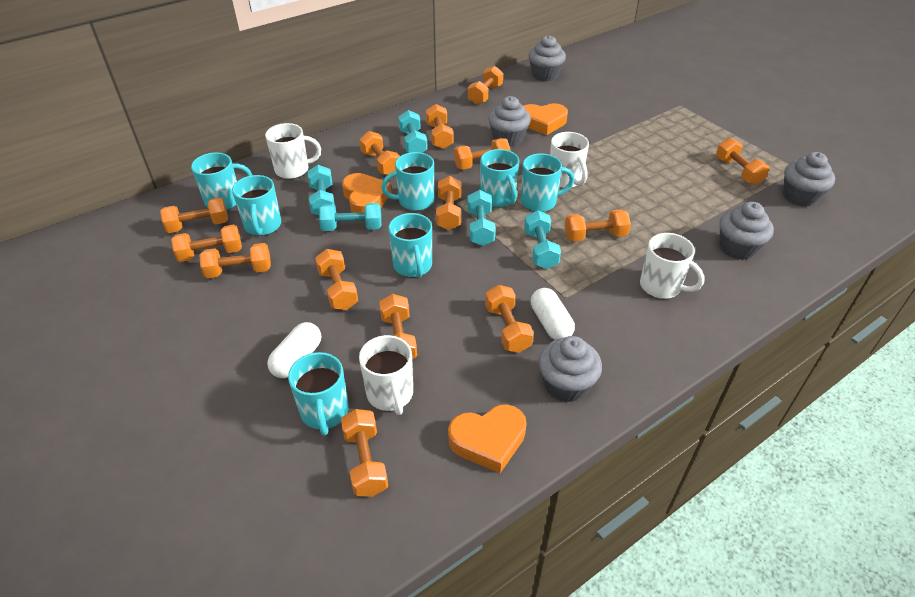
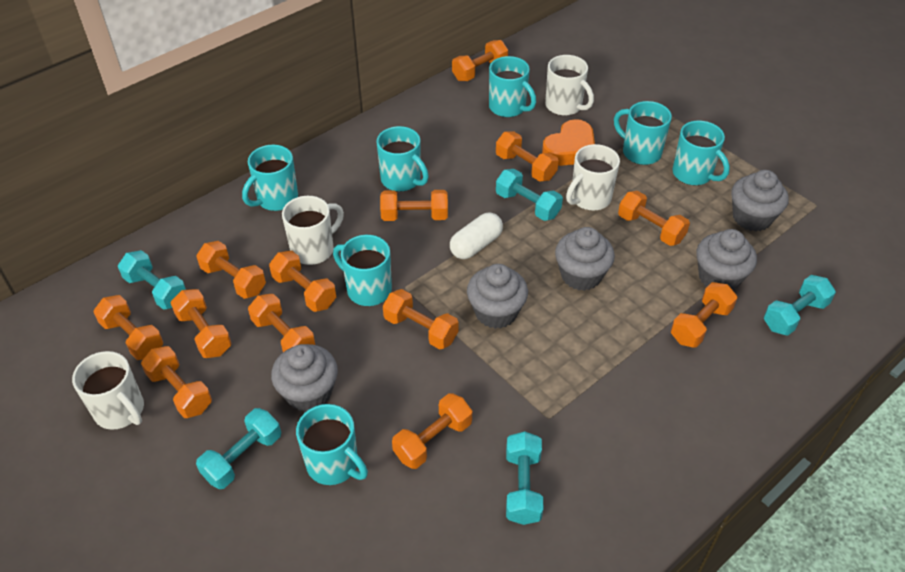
orange dumbbell: [160,197,228,233] [171,224,242,262] [200,243,271,278] [315,249,358,310] [341,409,388,497] [359,131,400,175] [379,294,417,359] [426,104,453,149] [436,176,462,230] [454,138,511,170] [468,66,503,105] [485,285,534,353] [565,209,631,242] [716,138,769,185] = 14 -> [94,295,163,360] [141,346,212,418] [171,289,232,358] [196,241,266,299] [248,294,315,352] [269,251,336,312] [380,190,448,221] [383,289,459,349] [392,393,472,469] [452,40,508,81] [496,131,559,182] [618,191,690,246] [671,282,737,348] = 13
orange heart: [342,173,391,213] [448,404,527,473] [524,103,568,135] = 3 -> [542,119,595,166] = 1
white capsule: [267,322,321,378] [531,288,575,340] = 2 -> [450,213,503,259] = 1

